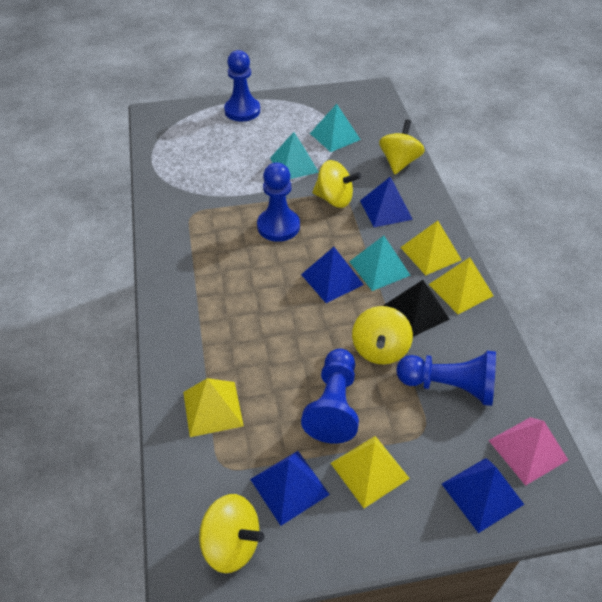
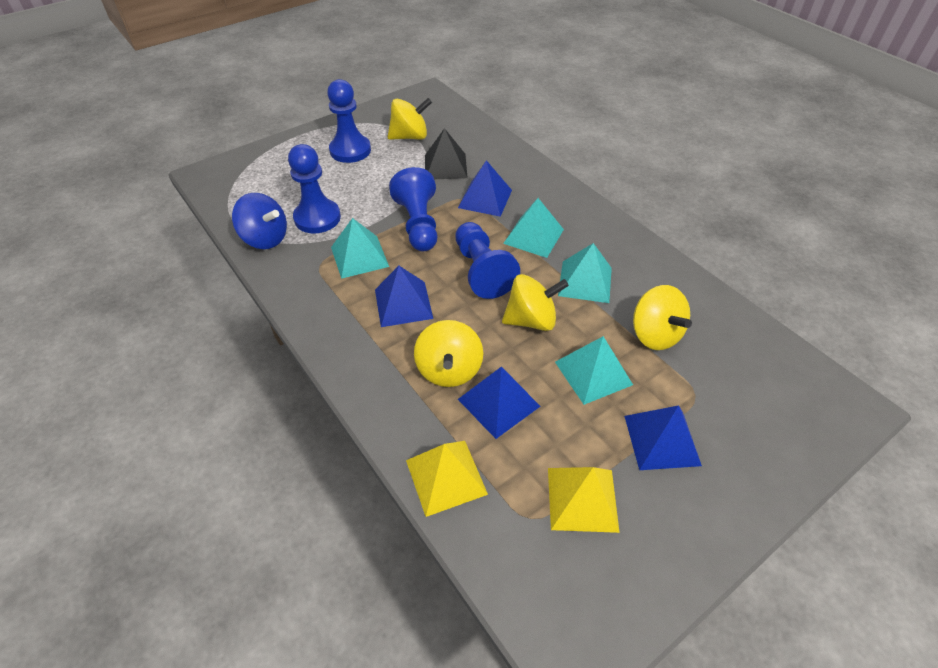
blue spinning top: none = 0 -> [232,193,287,249] = 1
pink pyramid: [488,417,568,486] = 1 -> none = 0
turquoise pyramid: [270,132,319,179] [310,104,361,152] [349,236,411,291] = 3 -> [331,218,389,279] [503,198,564,258] [555,336,633,405] [558,243,612,303] = 4
yellow pyramid: [183,378,244,437] [331,436,410,508] [400,221,461,275] [428,257,494,314] = 4 -> [406,441,488,517] [548,467,620,533] = 2

